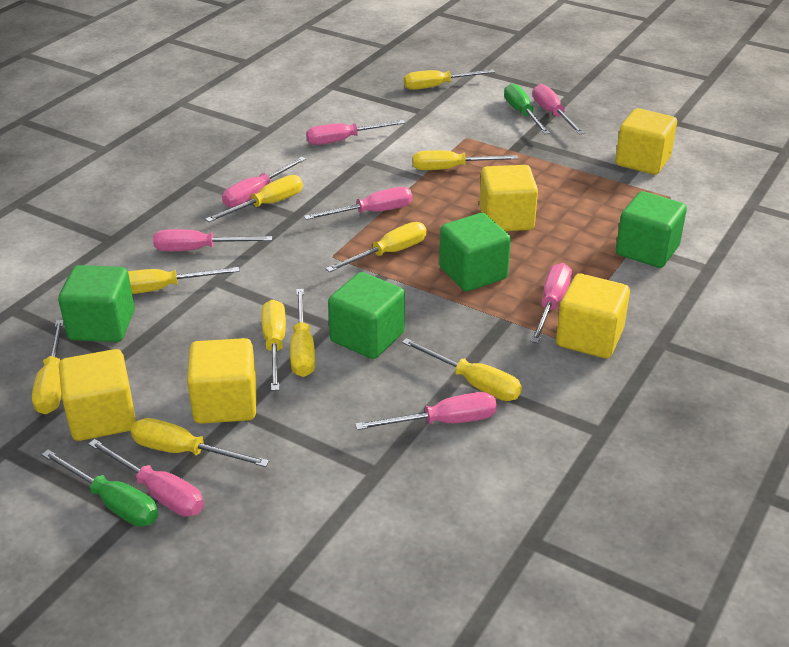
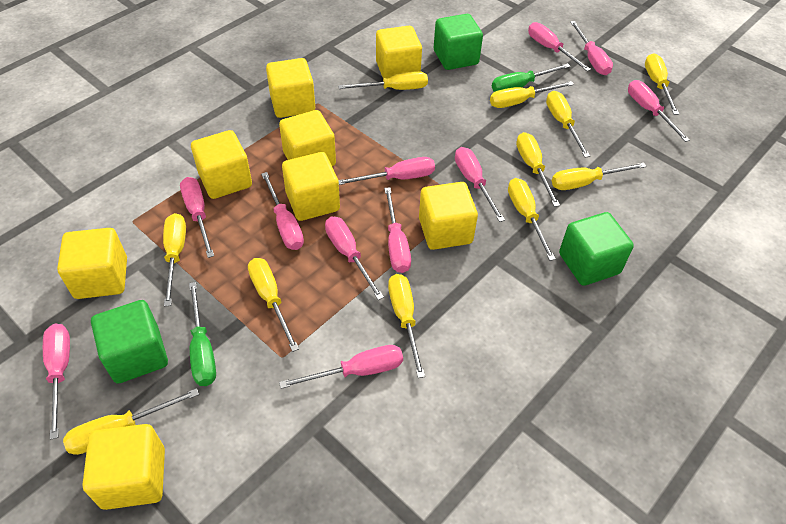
green cube: [58,265,135,342] [328,272,405,359] [439,213,511,291] [616,191,687,268] = 4 -> [91,300,168,384] [434,14,483,70] [559,212,634,286] = 3
pink screwdriver: [88,439,204,517] [153,229,272,251] [222,157,306,208] [304,187,412,220] [306,120,405,145] [355,392,497,430] [531,263,572,343] [533,84,584,135] = 8 -> [43,324,70,440] [180,177,214,258] [261,172,304,250] [279,345,403,389] [325,217,384,300] [339,157,435,185] [384,187,411,273] [455,147,505,222] [528,22,591,71] [570,21,613,75] [628,80,690,142] = 11
yellow cube: [59,349,136,441] [187,338,256,424] [479,165,538,231] [556,274,630,358] [615,108,677,175] = 5 -> [57,228,127,299] [82,424,165,510] [191,130,252,199] [266,58,315,118] [279,110,336,166] [282,152,340,221] [376,26,422,78] [419,182,478,250] = 8
yellow screwdriver: [32,320,64,414] [128,267,240,294] [131,418,269,467] [205,175,303,222] [261,299,286,391] [290,289,315,377] [326,222,427,272] [402,338,522,401] [404,70,495,90] [413,150,518,170] = 10 -> [63,388,199,455] [163,213,186,306] [248,258,299,352] [338,71,428,90] [388,274,425,378] [490,81,574,108] [508,178,556,261] [516,132,560,207] [546,91,590,158] [552,162,646,190] [645,53,679,115] = 11

